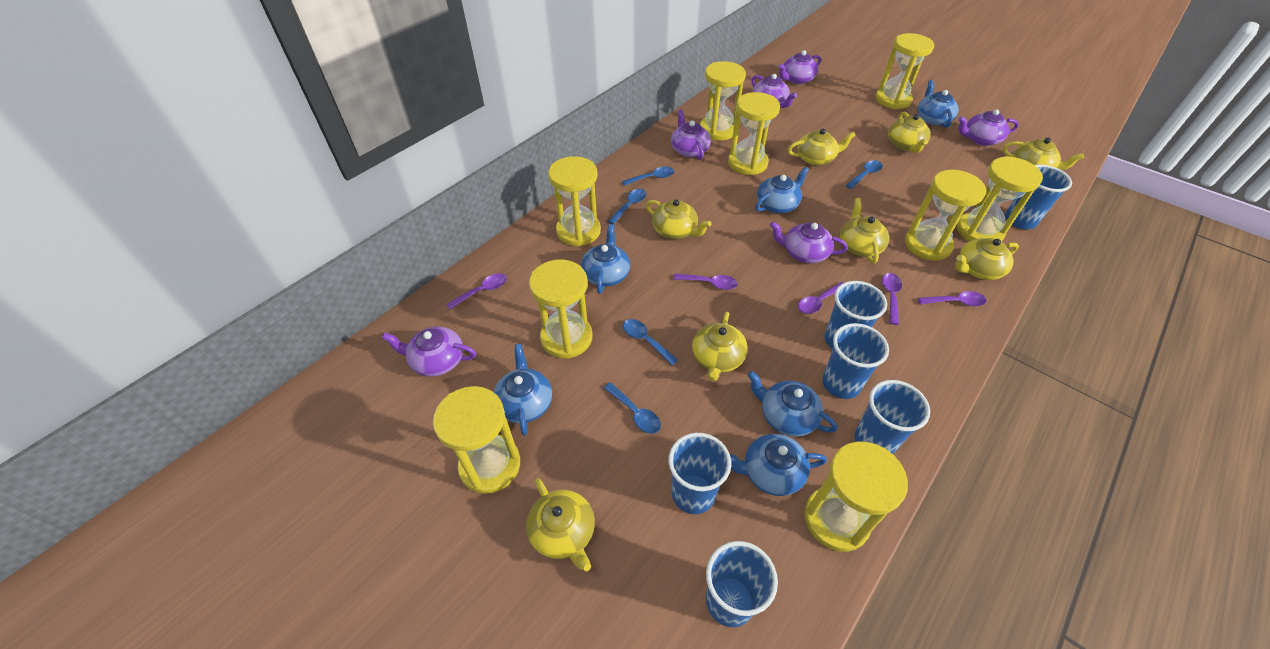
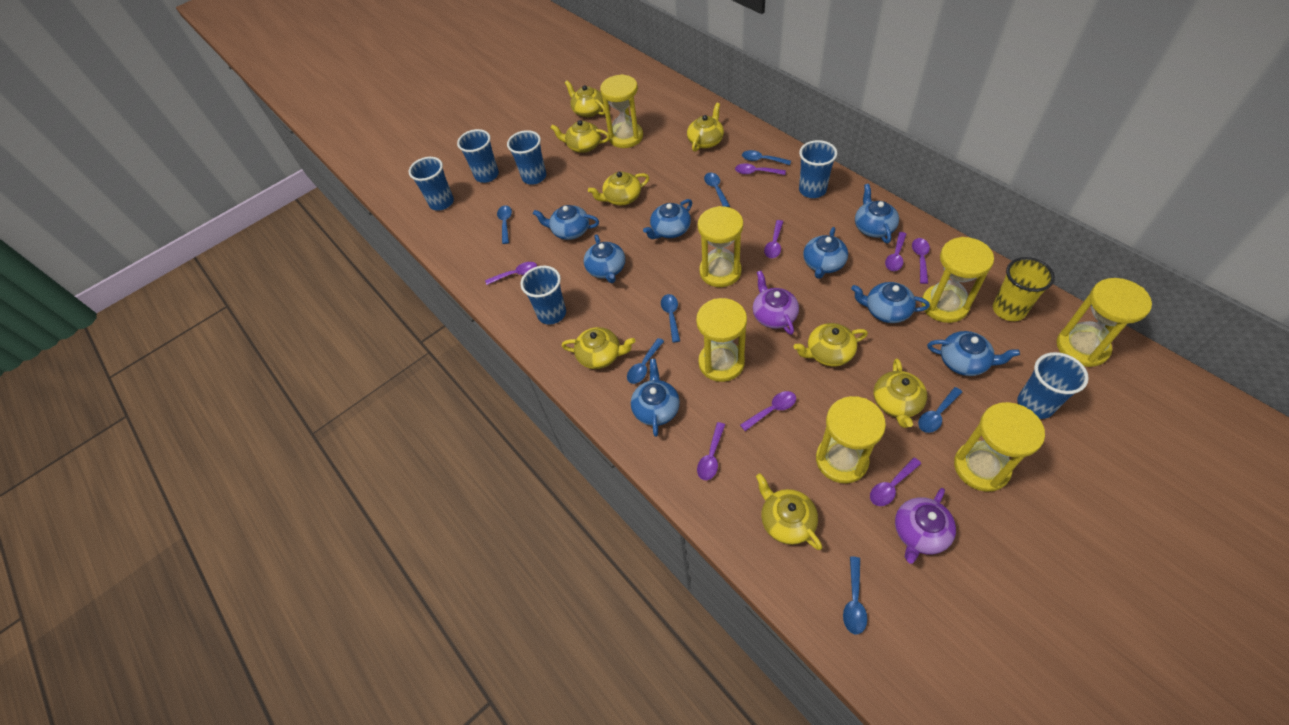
blue spoon: [604,382,661,434] [608,189,646,224] [622,167,674,186] [623,319,678,365] [845,160,883,189] = 5 -> [497,205,512,244] [627,338,664,384] [661,294,680,343] [704,173,730,207] [742,150,791,165] [843,556,867,634] [918,387,962,433] = 7
blue teapot: [494,344,552,436] [581,224,630,294] [730,434,827,496] [747,371,838,437] [755,167,809,213] [918,80,959,128] = 6 -> [533,205,599,240] [584,234,625,283] [631,359,680,437] [643,199,692,239] [803,227,848,279] [851,282,930,323] [855,184,899,243] [927,331,1020,376] = 8
purple spoon: [446,273,507,309] [673,273,738,290] [798,282,844,314] [882,273,902,325] [918,291,987,306] = 5 -> [485,262,537,285] [697,422,725,480] [735,163,786,175] [740,391,796,431] [764,220,783,258] [870,458,921,506] [885,232,906,271] [912,238,930,284] = 8
purple teapot: [382,327,476,376] [671,109,711,160] [752,74,797,108] [770,222,848,263] [778,50,821,84] [958,109,1019,146] = 6 -> [753,271,799,335] [895,488,956,564] = 2
yellow cup: none = 0 -> [993,257,1055,321] = 1
yellow hourglass: [433,386,520,494] [529,260,592,359] [548,156,601,246] [700,61,746,141] [728,92,780,175] [804,441,908,552] [875,33,934,109] [905,170,986,261] [957,156,1043,242] = 9 -> [600,74,643,148] [696,298,747,382] [698,206,743,287] [816,396,886,484] [922,237,994,323] [954,402,1045,492] [1057,278,1152,367] = 7

